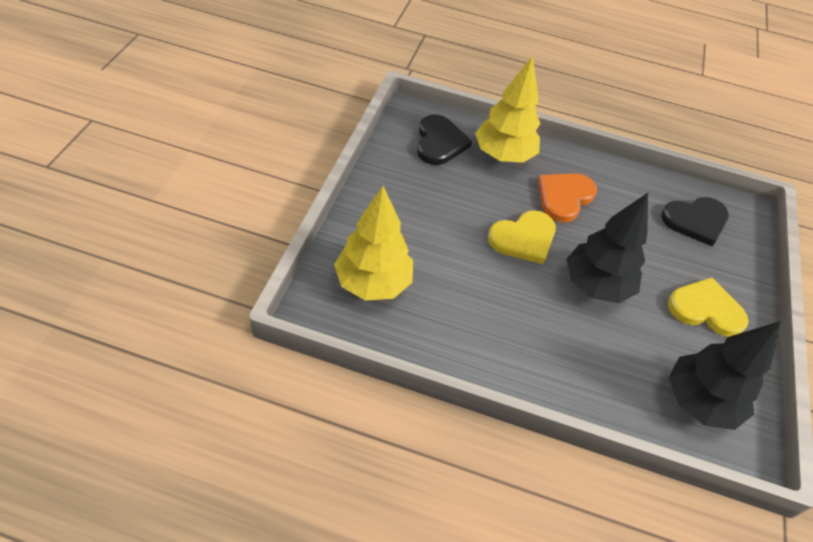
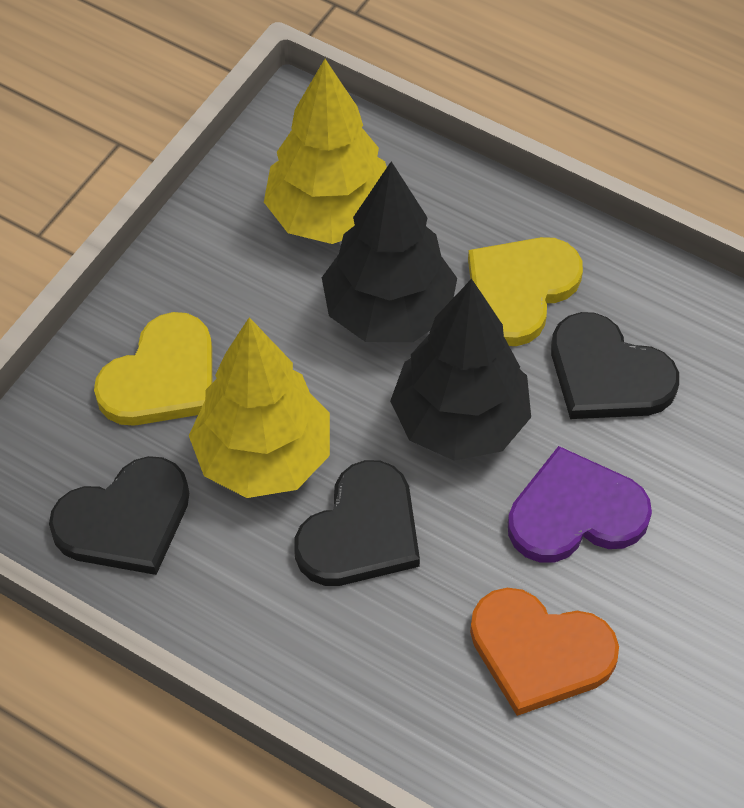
black heart: [417,115,472,165] [661,197,729,246] = 2 -> [49,456,189,575] [294,460,420,586] [551,312,679,419] = 3
purple heart: none = 0 -> [508,446,652,563] = 1

